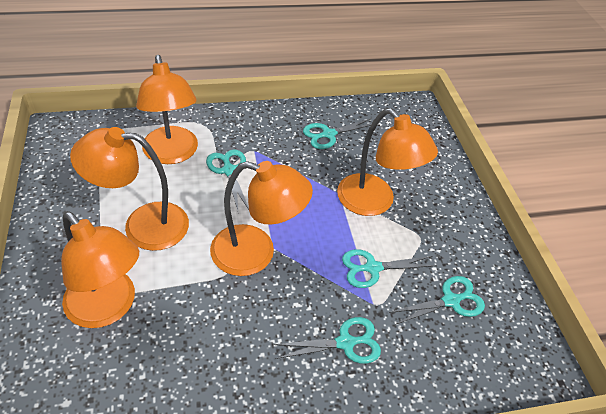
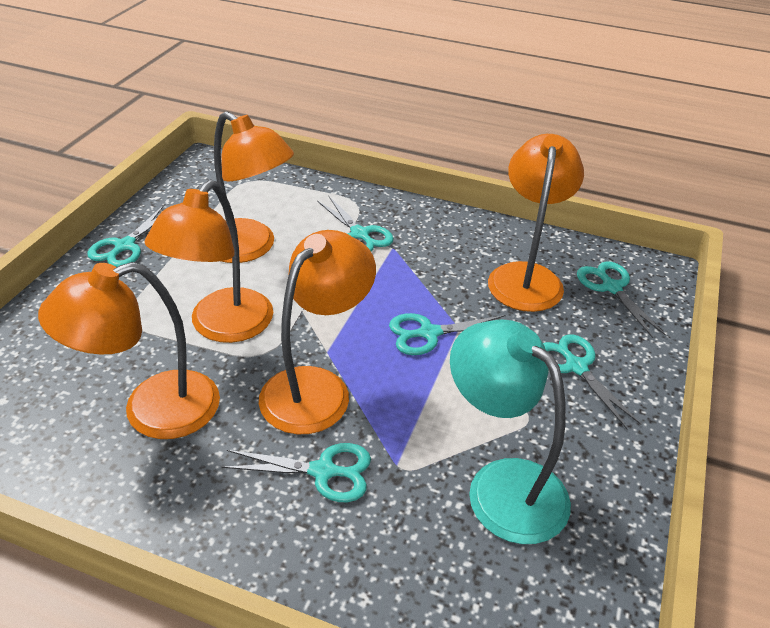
turquoise lamp: none = 0 -> [450,319,571,544] = 1
turquoise scissors: [206,149,249,210] [273,317,381,364] [303,118,372,149] [342,249,437,288] [389,276,485,325] = 5 -> [87,205,164,267] [222,443,371,502] [317,195,394,251] [389,313,506,355] [543,334,641,429] [577,261,666,338] = 6

